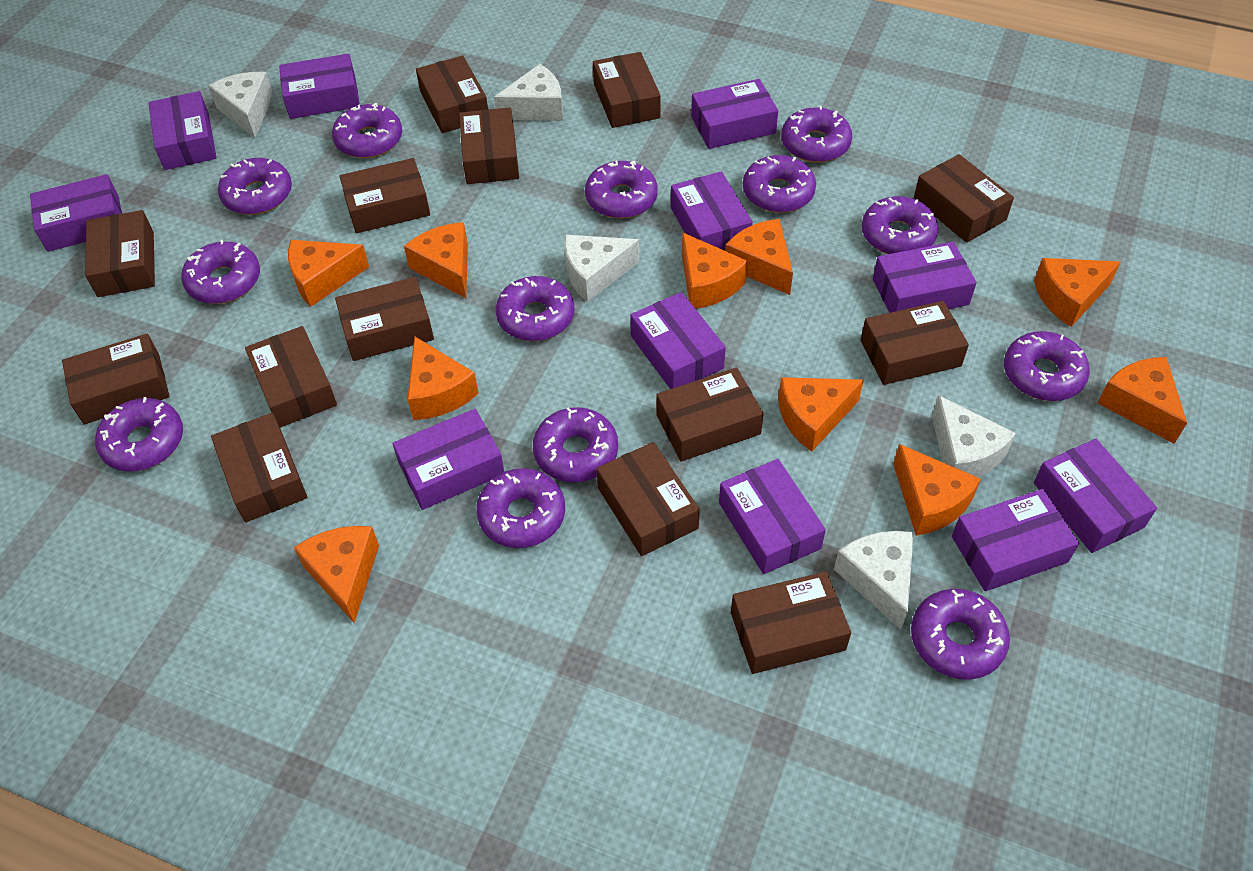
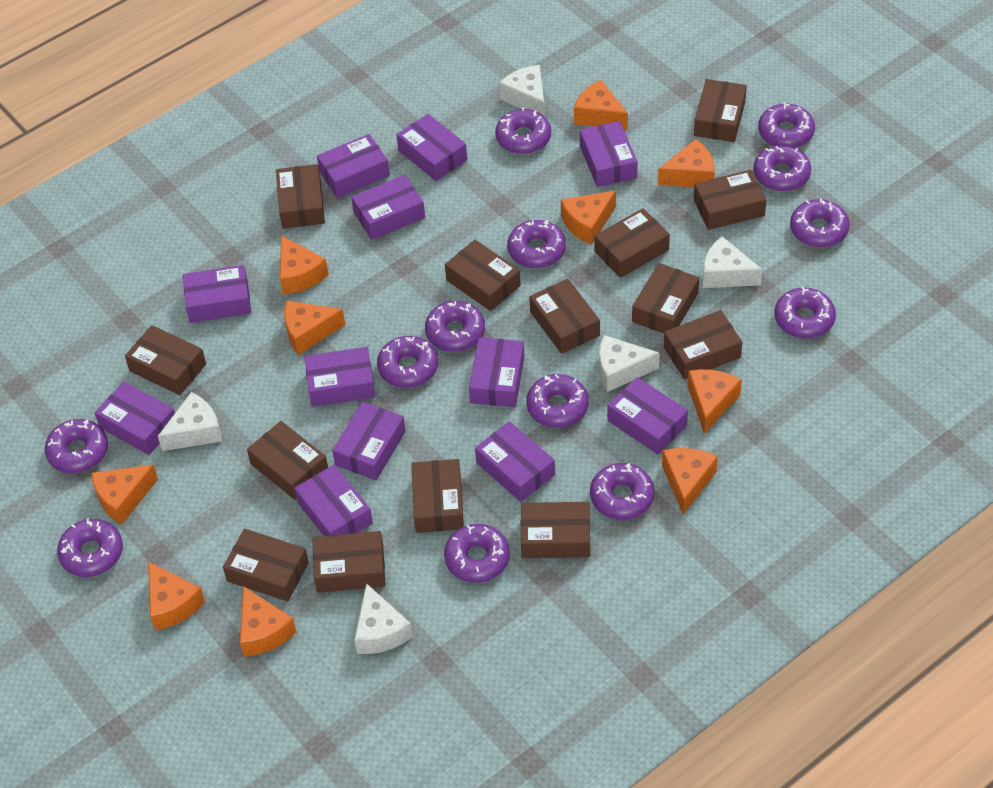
purple box: [30,174,122,252] [148,91,217,170] [279,54,360,119] [393,409,504,510] [630,292,726,389] [671,171,753,251] [691,79,778,149] [719,459,826,574] [873,242,977,313] [952,489,1079,591] [1034,439,1157,553] = 11 -> [95,382,175,455] [183,265,251,323] [294,464,373,536] [304,347,375,407] [317,134,390,198] [332,402,406,480] [351,175,425,240] [397,114,467,181] [469,337,525,407] [475,421,555,502] [580,121,638,187] [607,377,688,454] = 12

